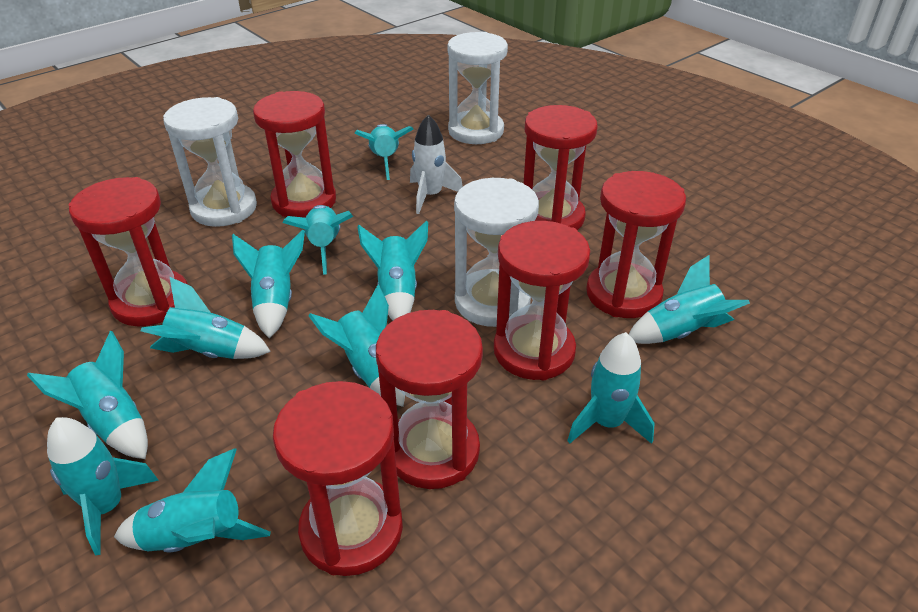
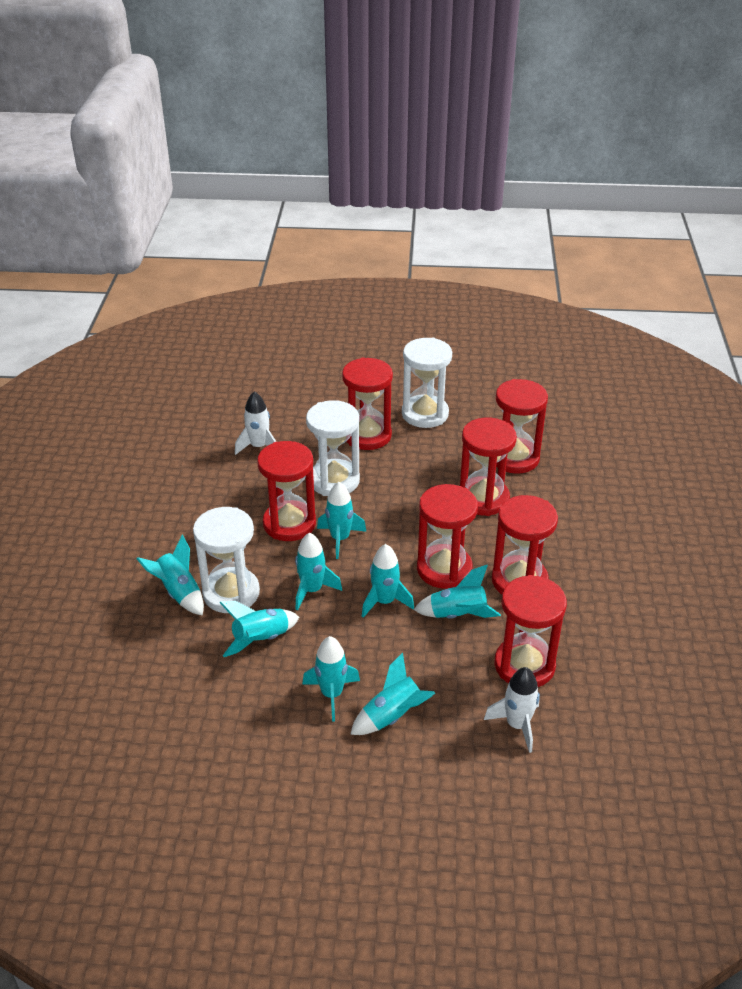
turquoise rocket: [27,331,148,459] [47,417,159,556] [114,449,271,553] [141,277,271,359] [232,230,305,338] [282,205,353,275] [308,285,405,407] [354,124,413,180] [357,220,428,321] [567,332,655,444] [629,255,750,344] = 11 -> [137,535,204,616] [219,601,299,657] [295,533,342,610] [302,636,360,722] [317,482,367,559] [350,653,435,735] [362,544,414,618] [414,565,501,619] = 8
white rocket: [410,115,463,214] = 1 -> [235,391,276,455] [484,667,540,753] = 2

